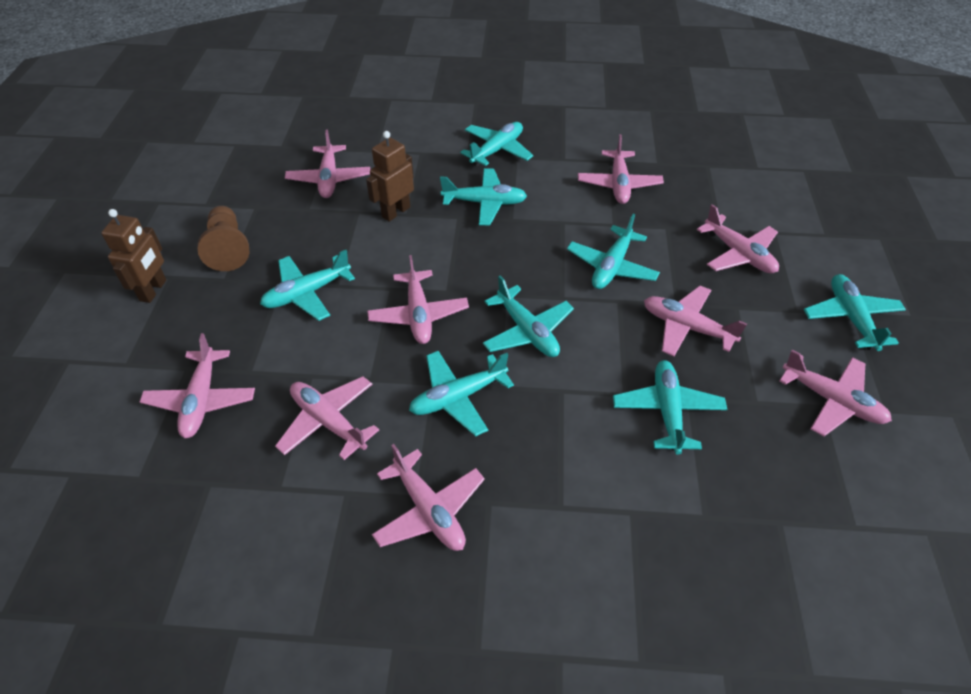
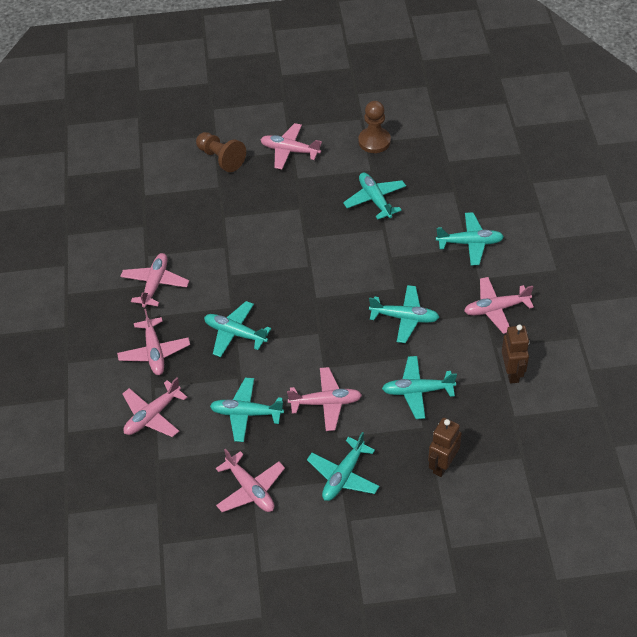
brown pawn: [198,206,249,271] = 1 -> [196,132,246,172] [358,101,391,153] = 2
pink plane: [140,333,255,438] [275,376,379,460] [285,129,370,198] [367,255,469,344] [372,444,485,551] [578,134,664,204] [644,286,747,357] [697,204,779,273] [779,349,892,436] = 9 -> [117,309,190,375] [120,253,189,308] [122,378,187,437] [216,449,285,512] [260,123,322,169] [287,367,362,431] [464,277,534,334] = 7
turquoise plane: [260,250,355,321] [409,351,514,436] [440,168,527,226] [460,122,533,166] [483,275,574,357] [567,214,660,289] [613,360,727,455] [804,274,906,351] = 8 -> [204,301,271,357] [210,378,284,442] [307,432,380,501] [343,172,406,220] [369,285,440,343] [382,356,457,419] [436,212,504,265] = 7

